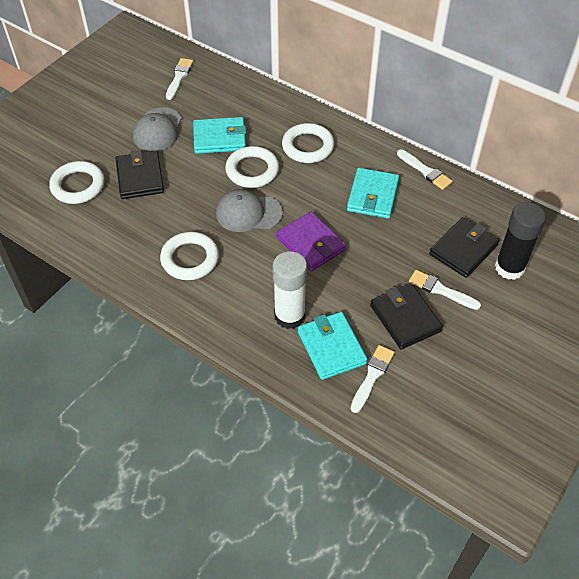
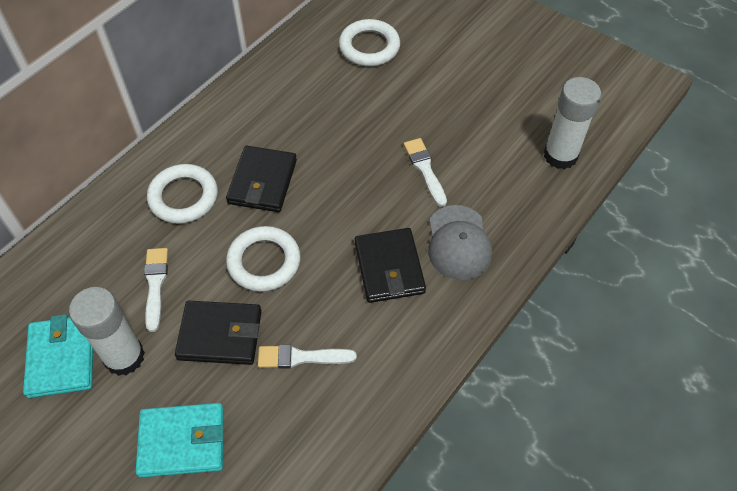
black glue stick: [495,202,546,280] = 1 -> none = 0
grey cap: [133,107,182,151] [216,189,283,232] = 2 -> [428,205,492,280] = 1
purple wallet: [276,212,346,271] = 1 -> none = 0
turquoise wallet: [193,117,246,154] [298,312,368,380] [347,168,399,219] = 3 -> [23,314,93,398] [136,403,224,478] = 2
white brush: [166,58,193,100] [351,345,395,413] [397,149,453,190] [409,270,481,310] = 4 -> [144,248,168,332] [258,345,357,369] [404,138,447,207] = 3
white glue stick: [272,251,307,329] = 1 -> [69,287,145,376] [544,77,601,169] = 2
white ring: [49,161,105,204] [160,232,219,280] [225,146,279,188] [282,123,334,163] = 4 -> [147,164,218,224] [226,226,300,292] [339,19,400,67] = 3

